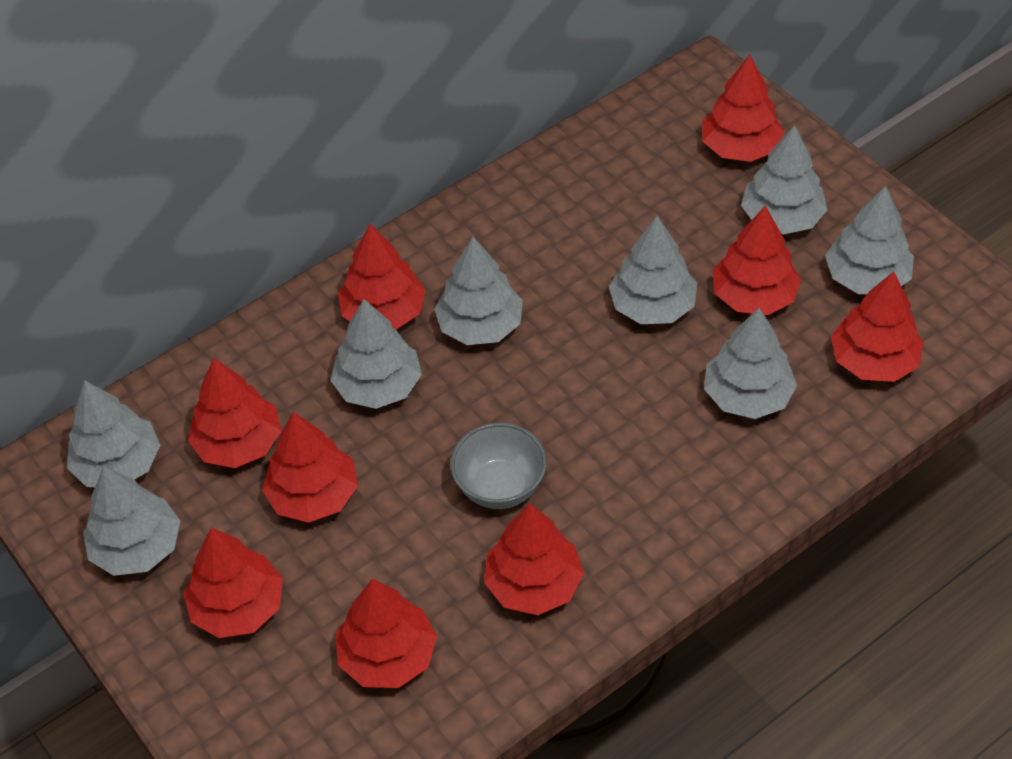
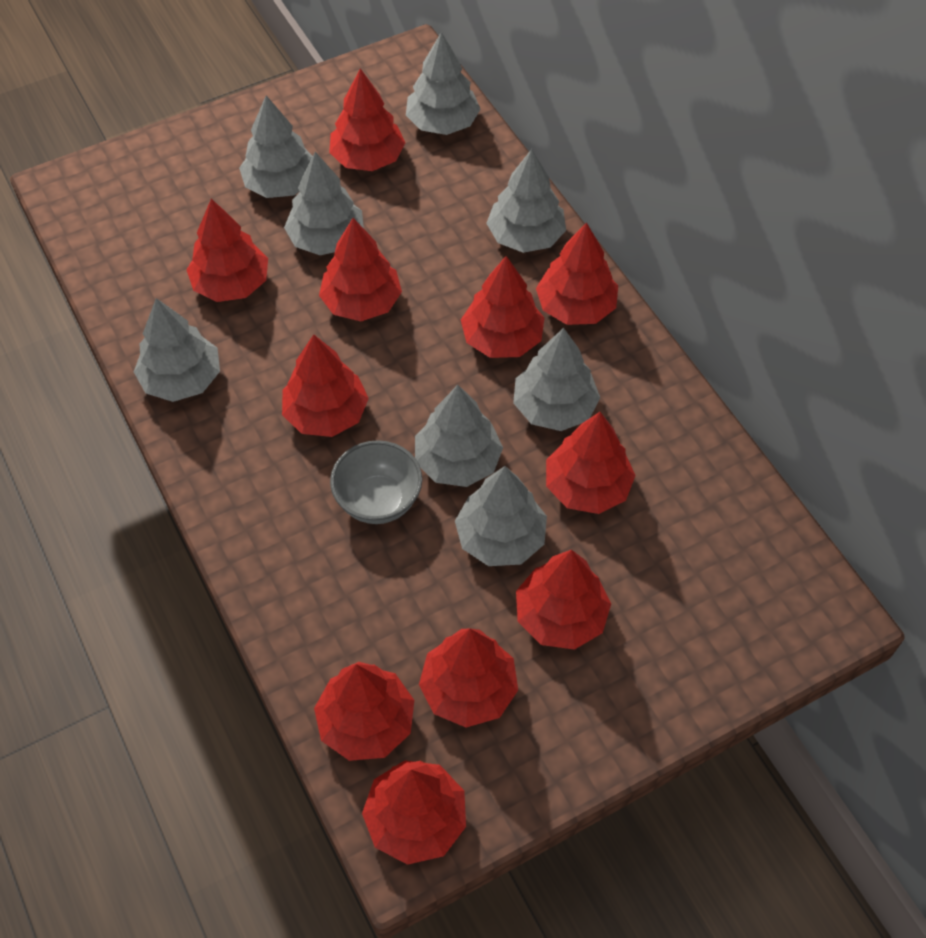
red tree: [183,528,283,638] [188,358,281,468] [262,412,358,523] [336,579,437,688] [338,224,426,330] [484,503,584,615] [702,55,784,162] [712,206,801,315] [831,272,924,382] = 9 -> [186,199,268,302] [282,334,369,437] [314,662,414,761] [319,218,402,321] [329,68,405,171] [362,761,466,865] [419,628,518,728] [461,256,544,358] [516,550,611,650] [536,222,618,325] [546,412,636,514] = 11

